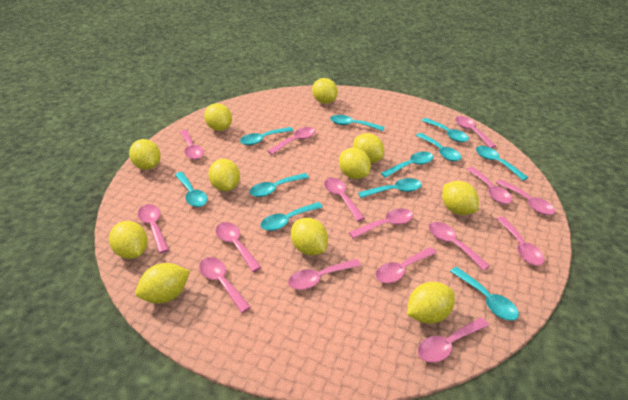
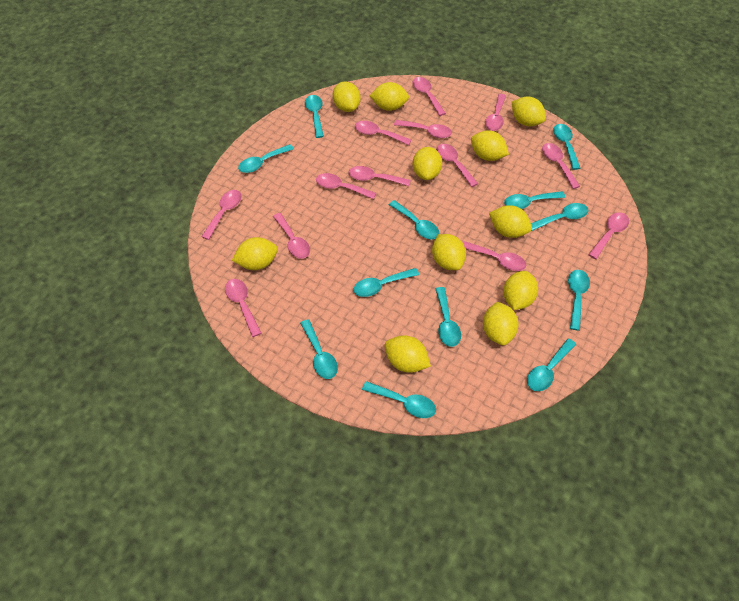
pink spoon: [138,204,169,253] [180,130,204,160] [199,257,251,313] [216,222,261,272] [268,127,315,155] [288,259,361,290] [324,178,365,221] [349,209,413,239] [375,247,437,283] [418,317,489,363] [429,222,490,271] [455,116,496,148] [467,167,512,204] [496,179,555,215] [497,217,544,265] = 15 -> [201,190,242,240] [225,279,261,337] [273,213,310,259] [316,173,376,199] [349,166,411,186] [355,121,412,145] [394,120,452,138] [413,77,446,116] [437,144,478,187] [463,241,526,271] [485,94,506,131] [542,143,580,189] [588,212,629,259] = 13
turquoise spoon: [175,172,208,207] [240,127,293,145] [250,173,309,197] [260,202,323,231] [330,115,384,131] [358,178,422,198] [381,152,433,178] [416,133,461,161] [421,118,469,142] [450,267,519,321] [476,146,528,181] = 11 -> [238,144,294,173] [300,319,338,379] [305,95,324,138] [353,268,419,297] [362,381,436,418] [389,200,439,239] [435,287,461,347] [504,191,565,209] [527,338,576,391] [531,203,589,231] [553,124,580,170] [568,270,590,331] = 12

